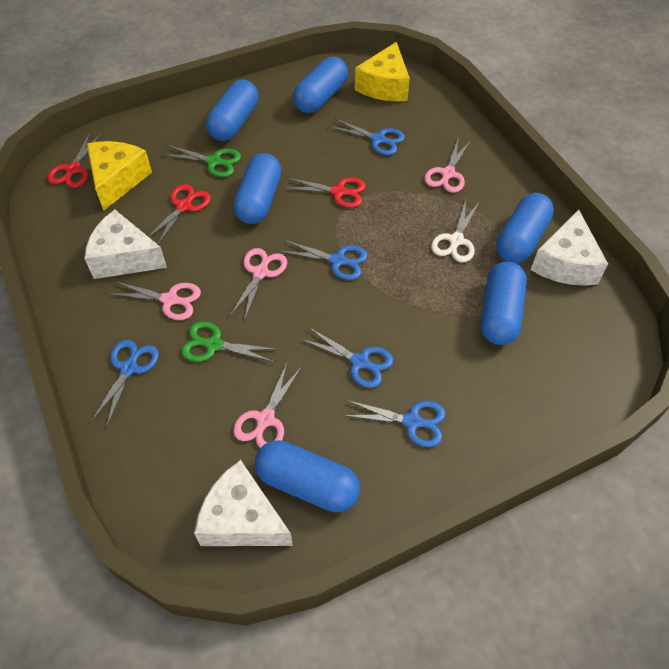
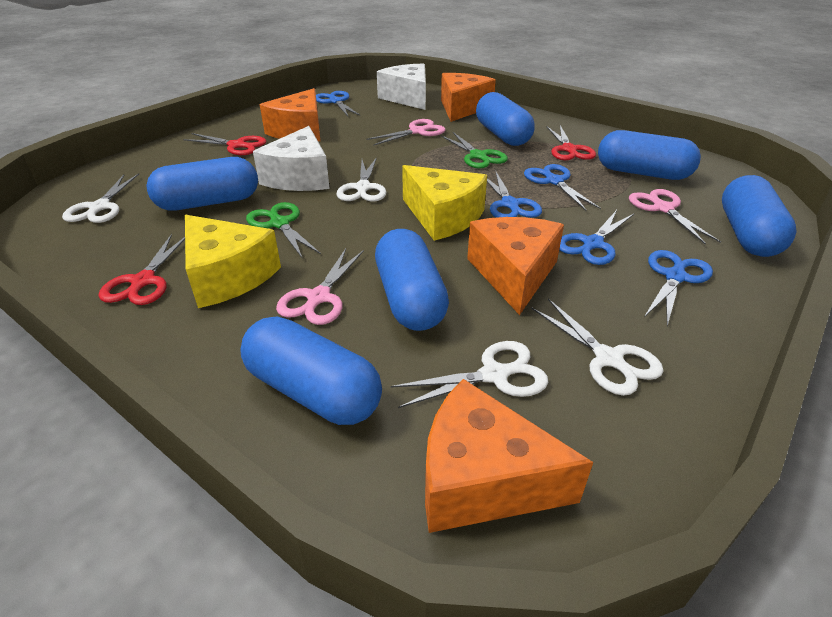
orange cheese: none = 0 -> [260,88,320,141] [425,379,593,533] [441,73,496,122] [467,217,564,315] = 4
pink scissors: [110,281,201,320] [230,248,287,321] [233,363,302,448] [425,137,471,193] = 4 -> [276,249,364,325] [366,119,446,146] [629,189,721,244] = 3
white cheese: [84,210,167,279] [194,460,293,546] [531,210,608,286] = 3 -> [253,126,330,191] [377,64,426,110] = 2
white scissors: [431,200,479,262] = 1 -> [62,173,139,223] [336,157,387,202] [391,341,548,408] [531,299,663,396] = 4

